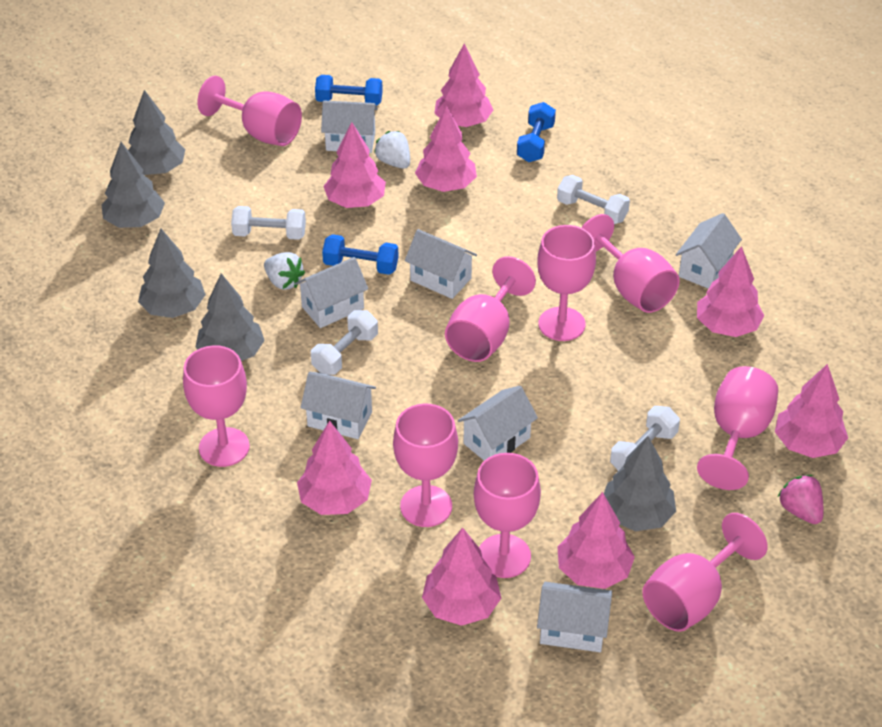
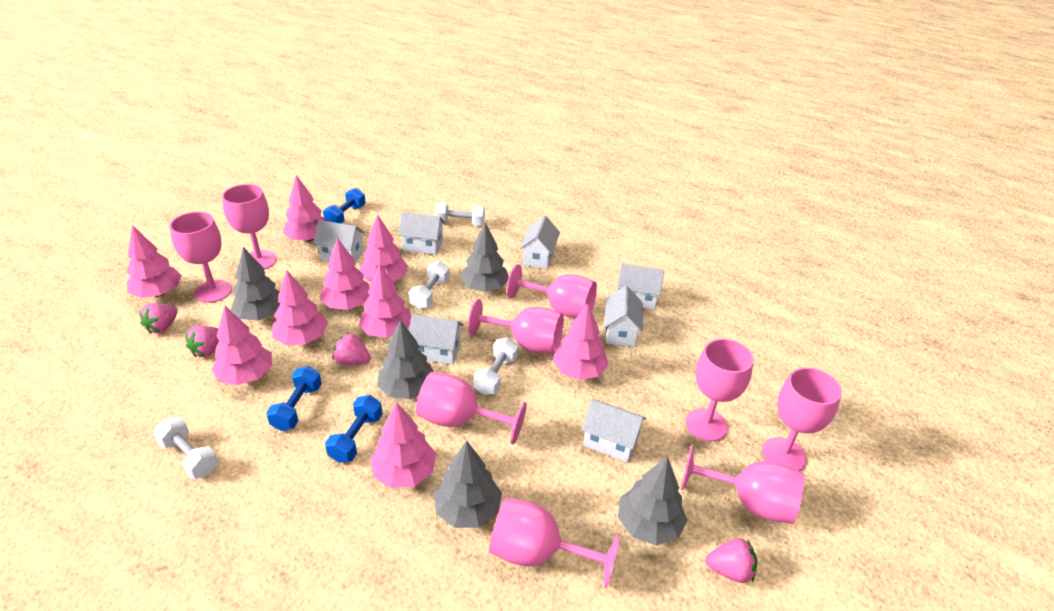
pink strawberry: [778,475,823,524] = 1 -> [139,303,178,334] [185,326,219,357] [333,333,371,365] [706,538,757,583] = 4
pink tree: [297,420,372,515] [323,122,386,208] [415,106,477,192] [422,527,501,626] [434,43,493,127] [557,492,635,589] [697,246,764,337] [775,364,848,458] = 8 -> [126,225,182,298] [212,306,272,385] [272,270,328,345] [283,175,327,242] [320,238,370,310] [359,263,411,338] [360,214,409,283] [370,402,436,488] [553,303,609,380] = 9
white strawberry: [264,252,305,290] [374,131,410,169] = 2 -> none = 0

